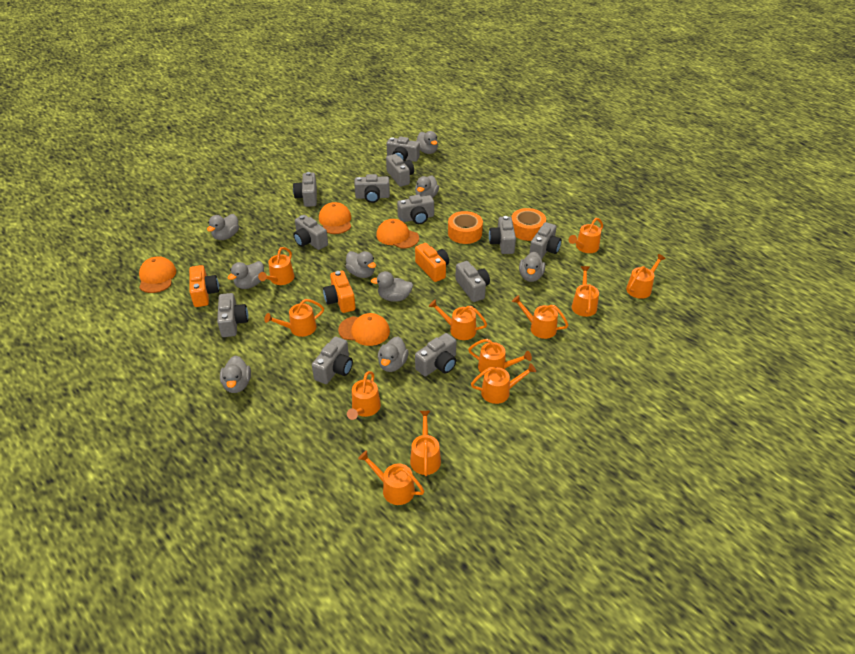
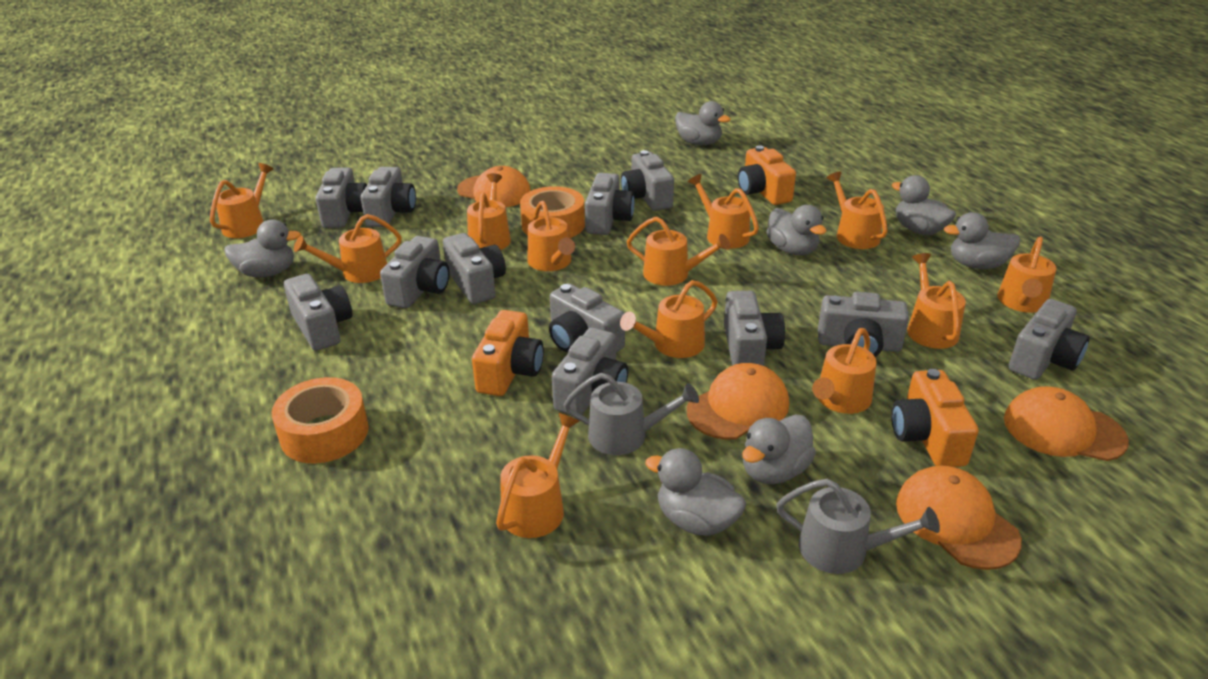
grey duck: [207,214,239,240] [220,356,251,393] [228,261,264,289] [346,251,376,278] [371,271,413,302] [378,336,409,372] [415,176,439,198] [416,131,438,154] [519,252,545,282] = 9 -> [224,220,301,277] [645,448,746,536] [675,101,731,145] [742,414,816,484] [767,205,827,255] [892,175,956,235] [944,212,1020,269] = 7
grey watering can: none = 0 -> [564,373,699,455] [776,479,940,574] = 2

